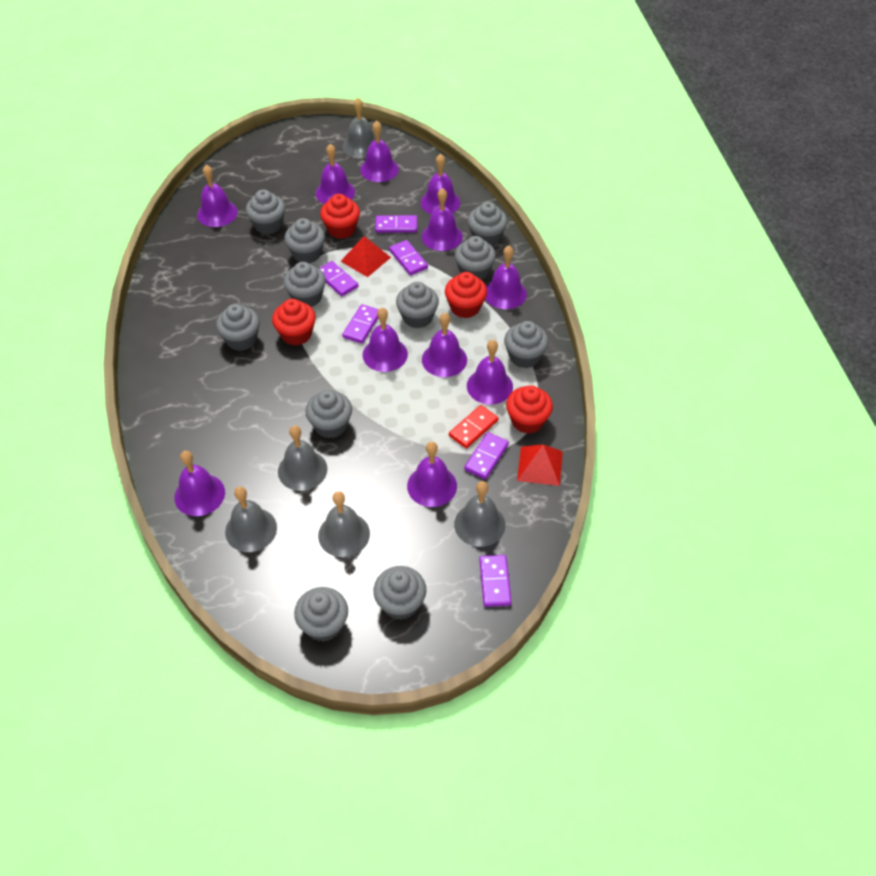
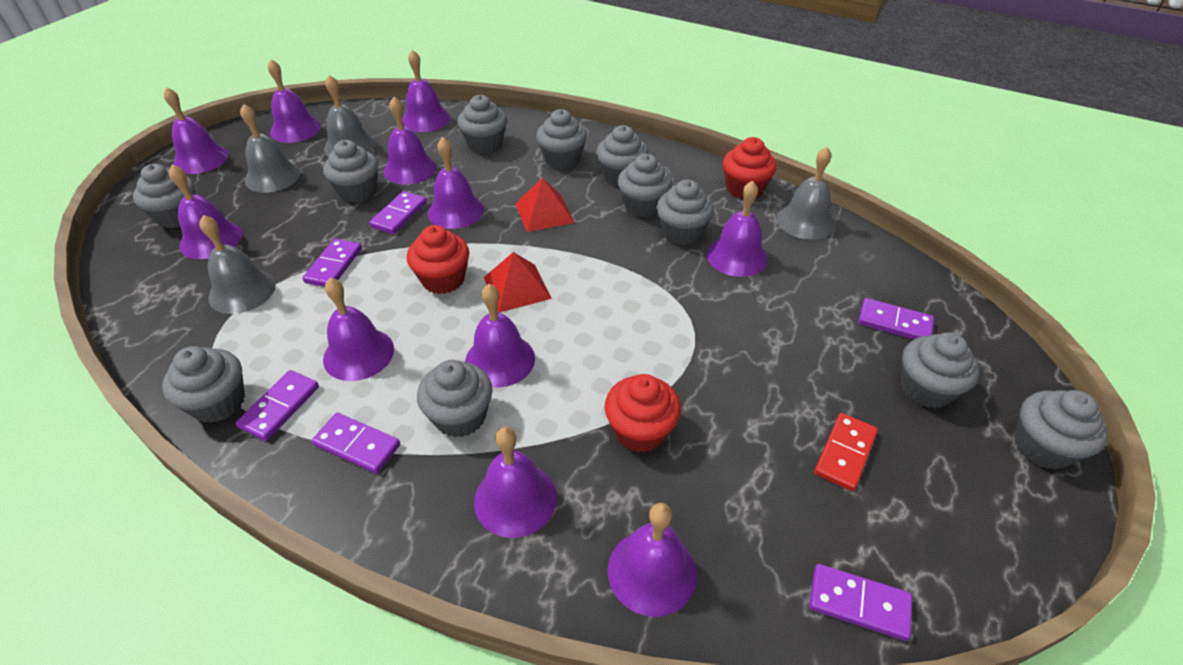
grey bell: [225,487,277,552] [278,425,327,491] [318,491,370,557] [343,98,376,159] [454,481,506,547] = 5 -> [199,215,276,314] [240,104,301,193] [324,75,376,157] [777,147,835,240] = 4
red cupcake: [272,299,316,346] [320,194,360,239] [445,272,487,318] [506,385,553,434] = 4 -> [407,225,469,294] [605,374,681,452] [723,137,777,199] = 3

